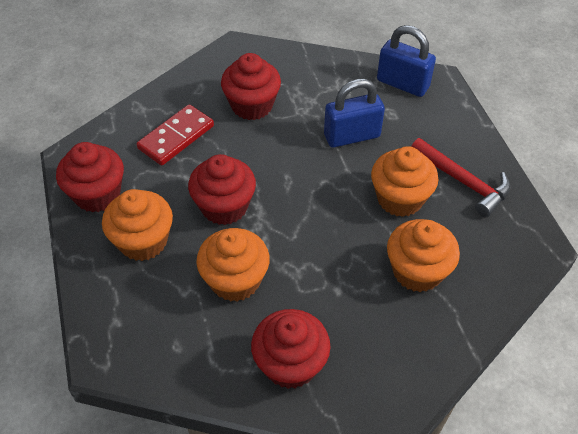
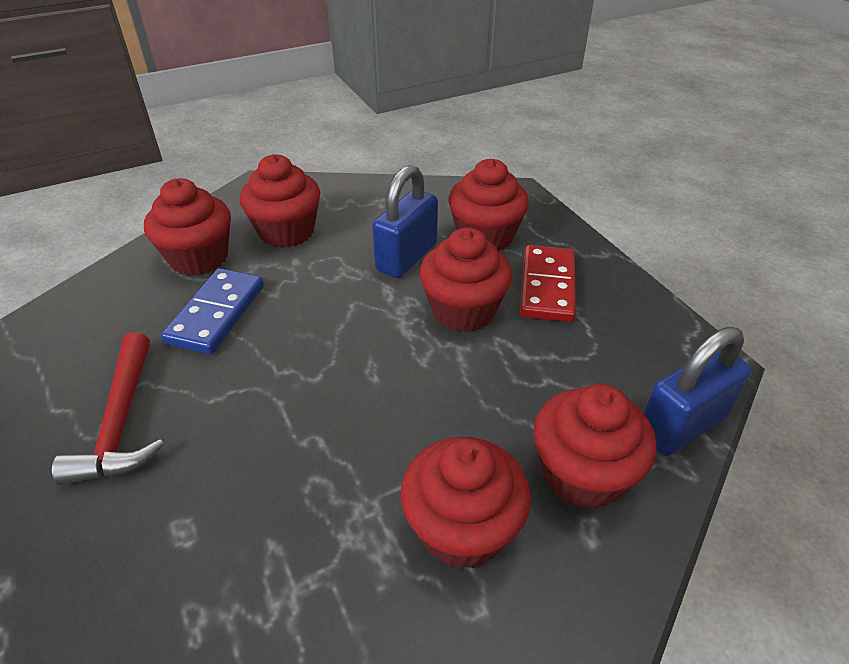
blue domino: none = 0 -> [161,268,264,354] = 1
orange cupcake: [102,189,173,261] [196,228,270,302] [371,146,439,217] [387,219,460,292] = 4 -> none = 0
red cupcake: [56,142,124,212] [188,154,256,225] [221,53,281,120] [251,309,331,389] = 4 -> [144,178,231,276] [240,154,320,248] [400,437,531,569] [419,227,512,332] [449,159,529,251] [534,384,657,509] = 6

